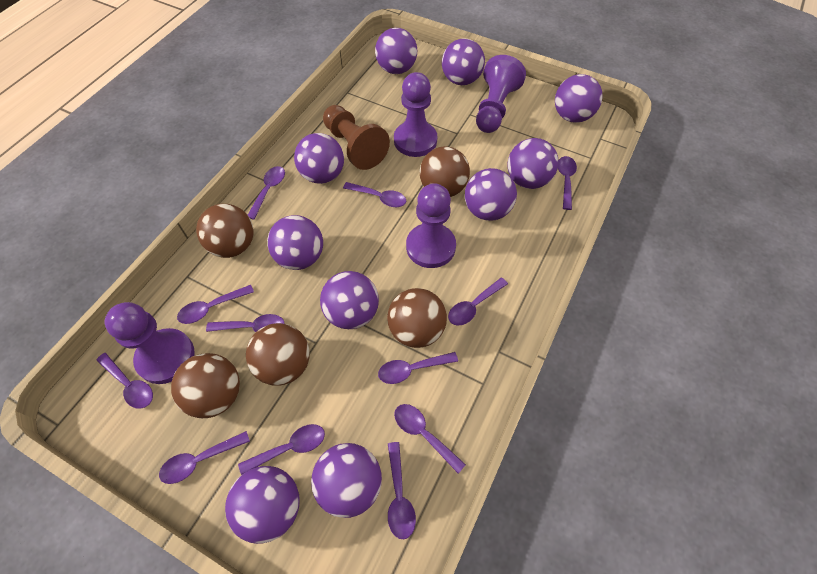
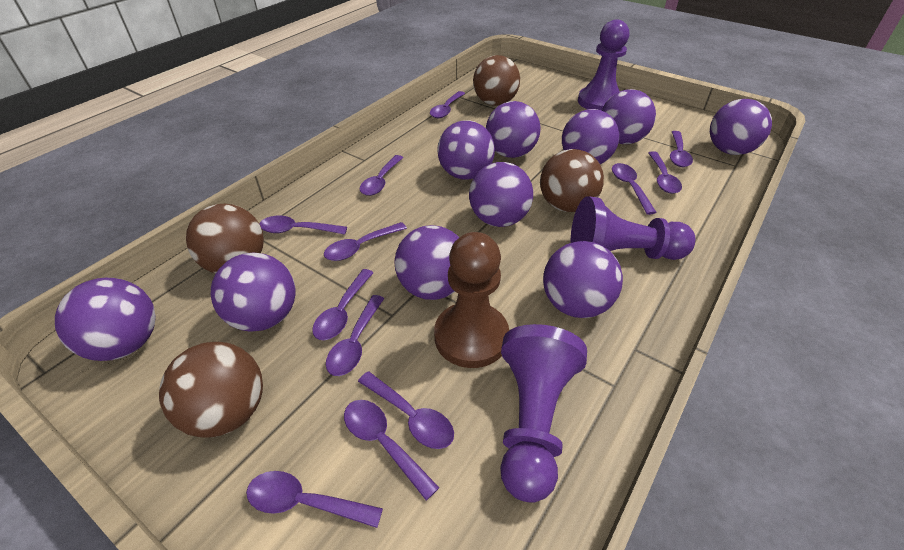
brown ball: [171,353,240,418] [196,204,253,258] [246,323,310,386] [387,288,447,348] [420,146,470,197] = 5 -> [159,342,263,438] [186,204,264,273] [473,55,520,106] [540,149,604,212] = 4
purple pawn: [105,302,195,384] [394,72,437,157] [406,183,456,268] [476,55,526,133] = 4 -> [500,324,587,503] [571,196,695,260] [578,19,629,111] = 3

